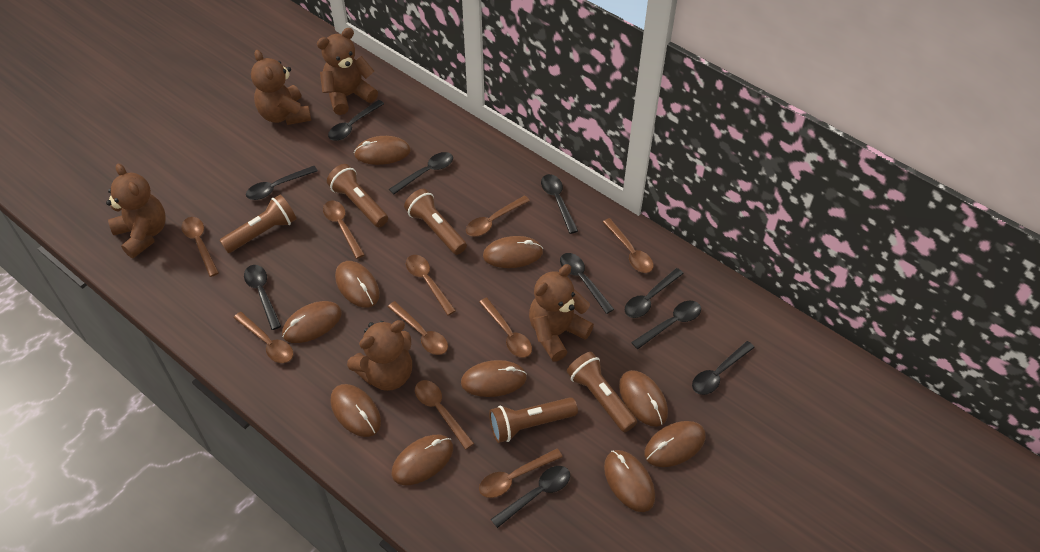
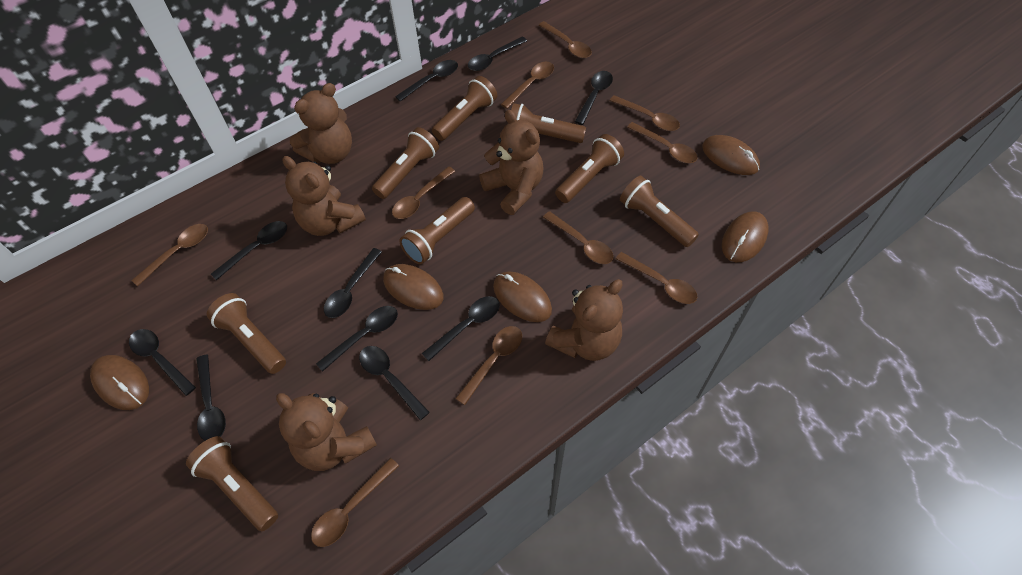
brown flashlight: [219,195,296,253] [327,164,388,227] [404,189,467,255] [489,397,578,443] [567,352,637,432] = 5 -> [186,436,278,531] [207,293,286,374] [372,127,439,199] [399,197,475,264] [432,76,497,141] [511,103,586,143] [555,134,624,203] [620,176,699,247] = 8
brown mouse: [282,301,342,343] [330,384,381,437] [335,261,380,308] [354,136,411,165] [392,435,453,485] [461,360,527,397] [483,236,543,268] [604,450,655,512] [619,370,668,427] [645,421,706,467] = 10 -> [90,355,149,410] [383,264,444,310] [493,272,552,322] [702,135,760,175] [722,211,768,262] = 5

